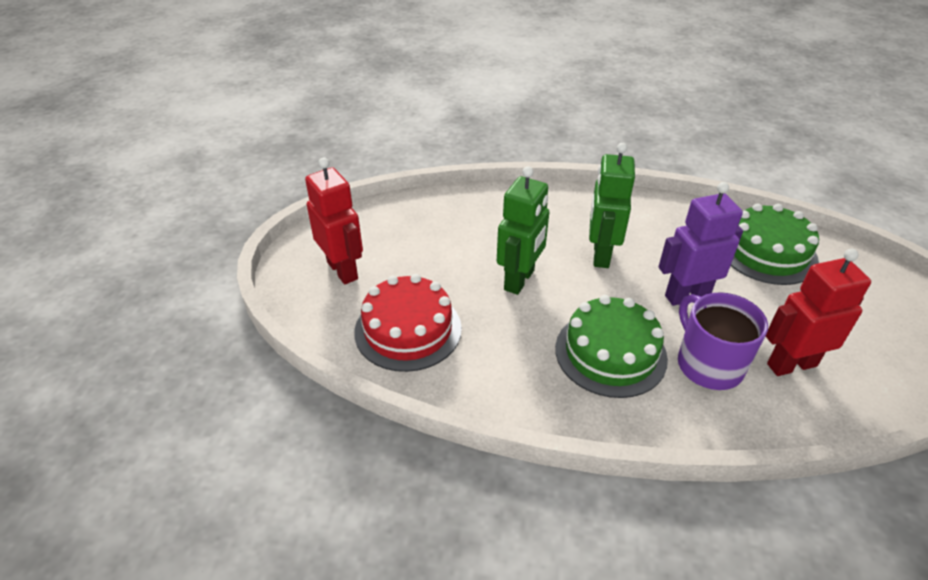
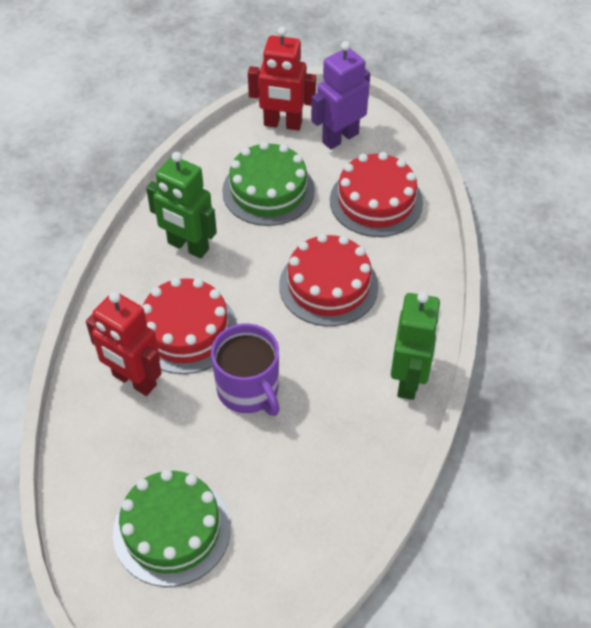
red cake: [354,274,462,372] = 1 -> [142,277,237,374] [279,233,379,326] [330,152,423,237] = 3

